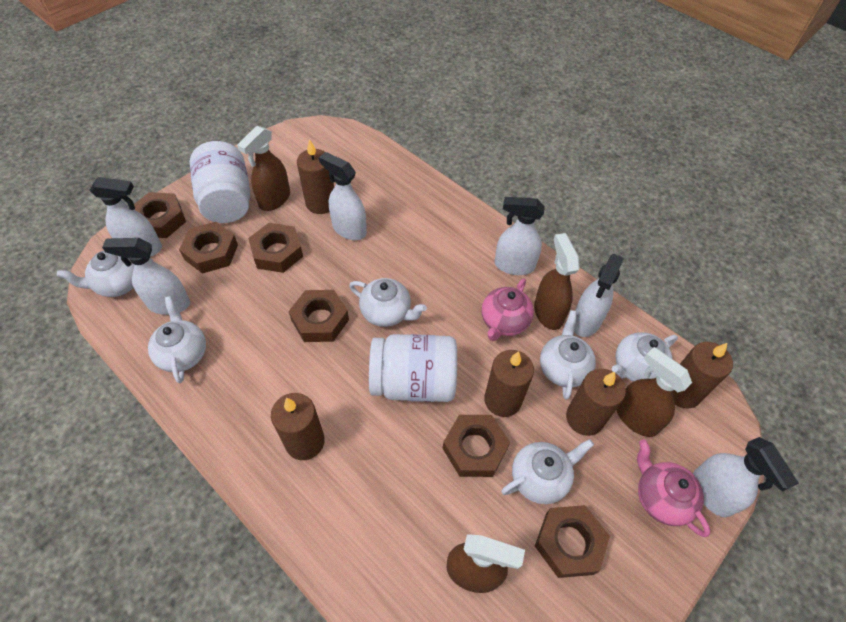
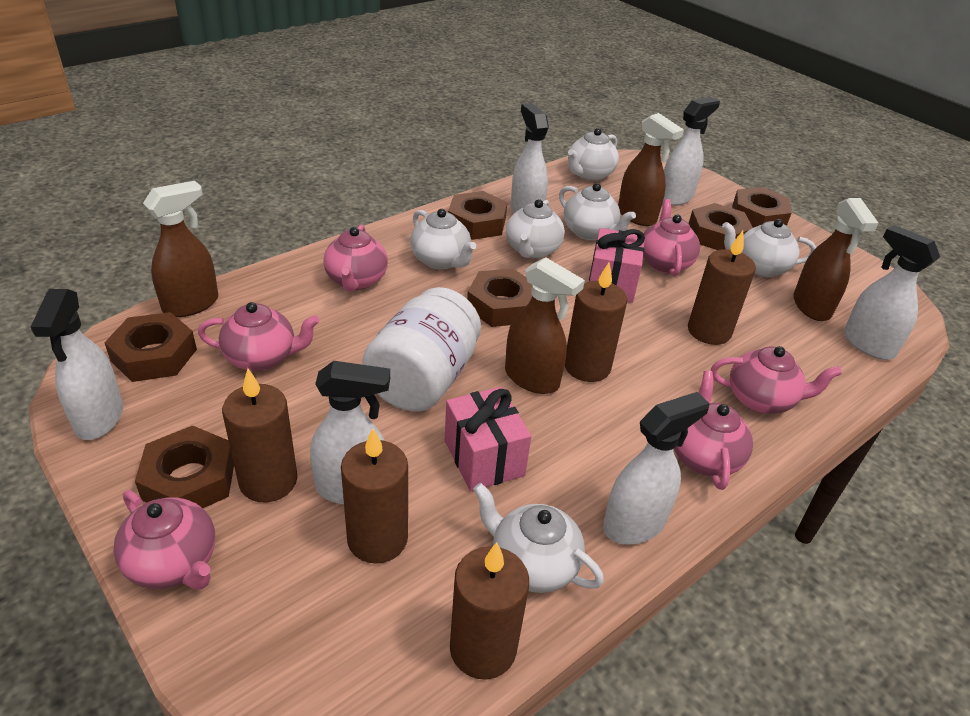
pink gift: none = 0 -> [445,387,531,491] [589,228,645,303] = 2
pink teapot: [481,278,534,341] [637,439,710,537] = 2 -> [113,490,216,589] [198,302,320,371] [323,224,388,292] [643,199,700,277] [674,371,753,490] [711,346,842,414] = 6
white jar: [190,141,250,223] [369,334,457,402] = 2 -> [362,287,481,412] = 1

